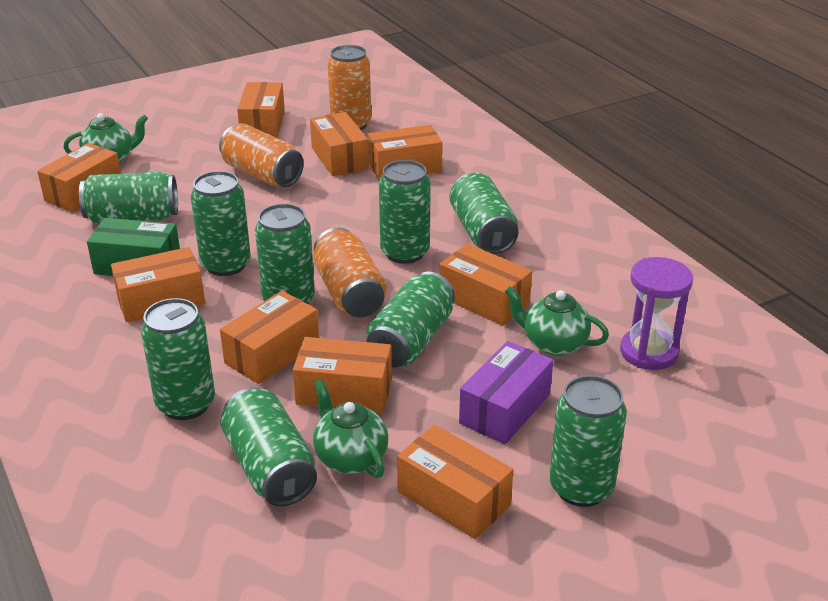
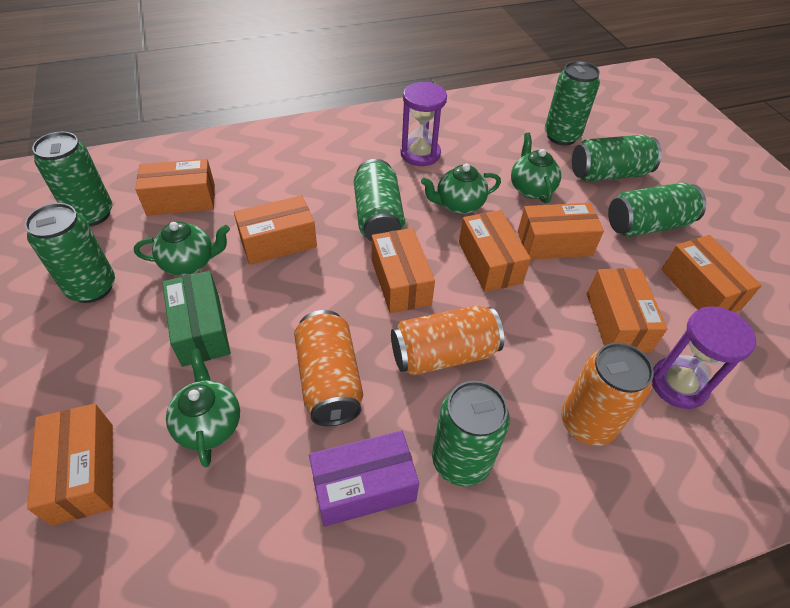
green can: [79,172,178,223] [141,298,215,420] [191,171,251,276] [220,388,317,506] [255,204,315,304] [366,271,455,368] [379,160,431,264] [450,173,519,254] [549,375,627,507] = 9 -> [25,203,115,303] [32,132,112,226] [354,159,405,241] [432,381,510,487] [545,61,600,146] [572,135,662,182] [608,183,706,237] = 7
green teapot: [63,113,148,163] [313,379,388,478] [505,286,609,356] = 3 -> [134,222,230,276] [166,349,240,467] [421,164,501,214] [511,133,561,203] = 4
orange box: [37,143,121,212] [111,247,205,322] [220,291,319,384] [237,82,285,138] [293,337,392,413] [310,112,369,176] [368,125,443,181] [397,425,514,539] [439,243,532,326] = 9 -> [27,404,113,526] [135,159,215,216] [234,195,317,265] [372,228,435,313] [459,210,531,292] [518,203,604,260] [587,268,667,353] [662,235,762,312] = 8
purple hourglass: [620,257,693,370] = 1 -> [400,82,447,166] [652,306,756,409] = 2

